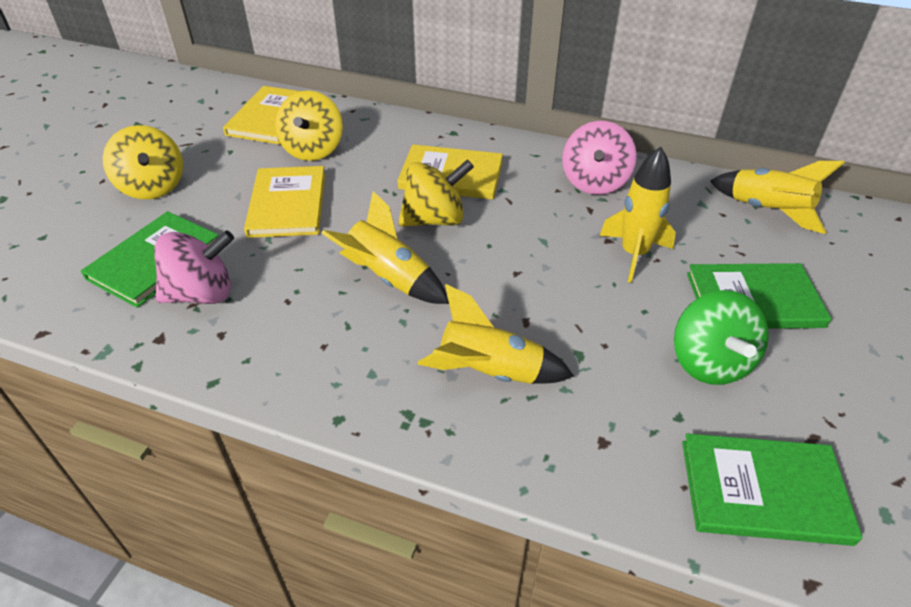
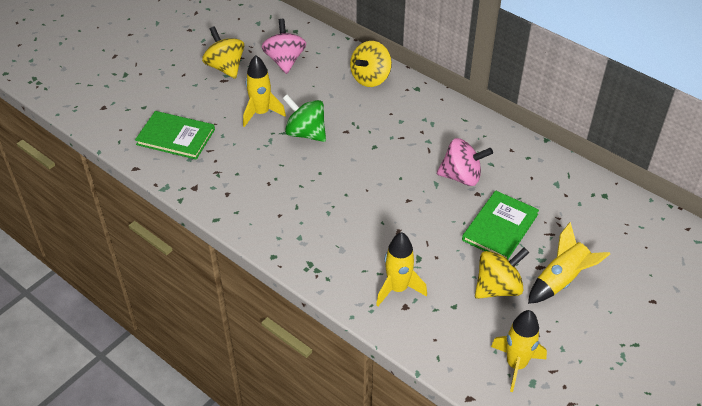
green book: [81,211,219,308] [682,433,863,546] [687,263,832,329] = 3 -> [135,111,215,160] [462,191,539,260] = 2
yellow book: [223,86,300,144] [244,166,325,238] [397,145,503,199] = 3 -> none = 0

